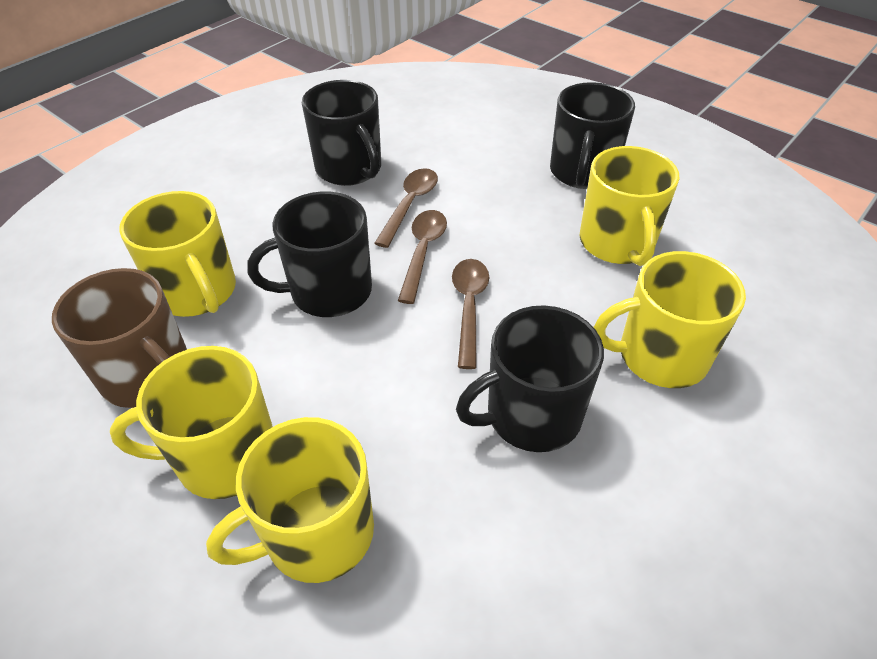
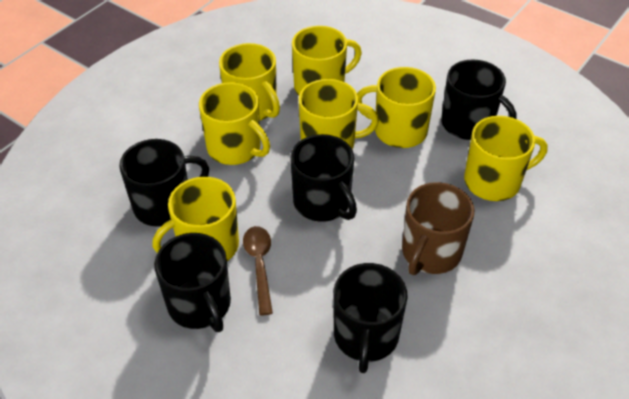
black mug: [247,191,372,317] [302,80,381,186] [456,305,604,452] [550,82,635,189] = 4 -> [119,139,209,227] [154,233,231,332] [290,134,357,222] [333,263,408,373] [441,59,517,140] = 5
brown spoon: [374,168,438,248] [398,210,447,304] [452,259,489,369] = 3 -> [243,226,273,315] = 1
yellow mug: [110,346,273,499] [119,191,236,317] [206,417,374,583] [580,146,679,266] [594,251,746,388] = 5 -> [152,177,239,261] [199,82,270,165] [219,43,280,121] [292,26,362,95] [299,79,379,149] [357,67,436,148] [464,116,548,201] = 7

